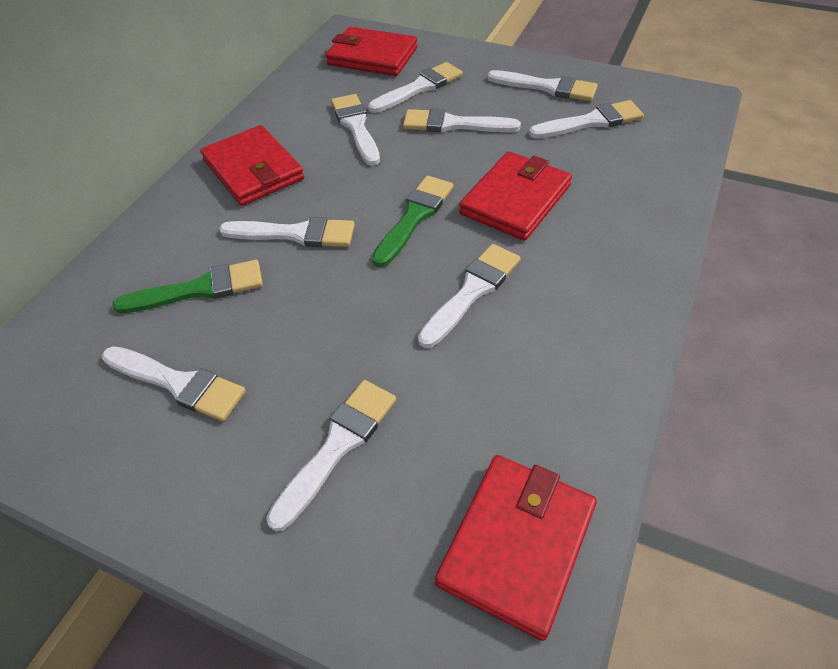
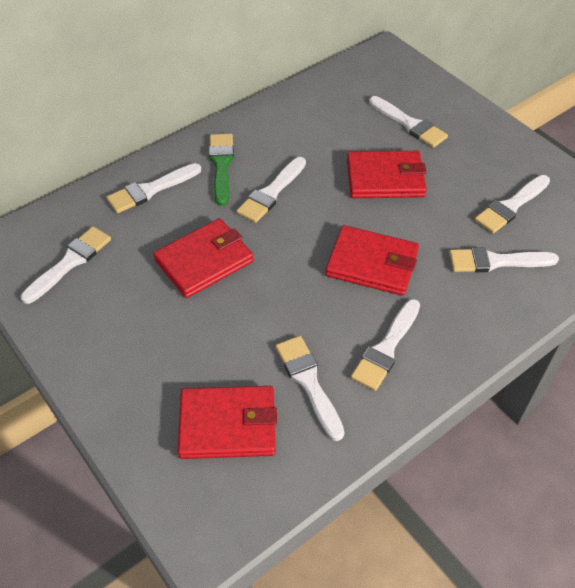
green brush: [113,260,263,313] [372,176,454,267] = 2 -> [209,134,234,206] = 1
white brush: [102,346,246,421] [219,217,355,247] [266,380,396,531] [331,94,380,166] [368,62,463,113] [403,109,521,132] [418,244,521,348] [487,70,598,101] [529,100,644,138] = 9 -> [21,226,111,304] [106,163,201,213] [237,157,306,223] [275,336,345,441] [351,299,420,391] [369,96,448,148] [449,247,559,272] [475,175,550,233] = 8

